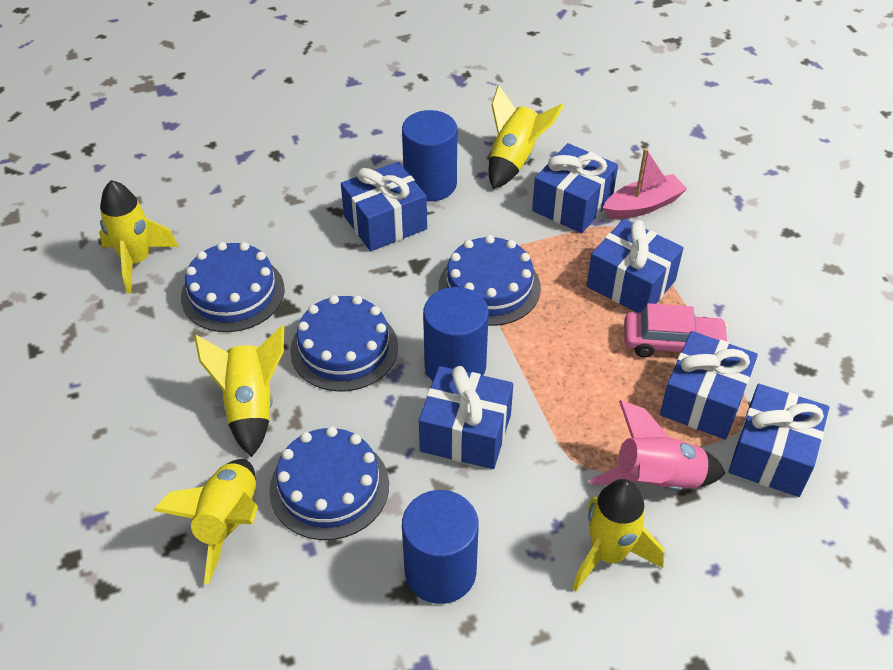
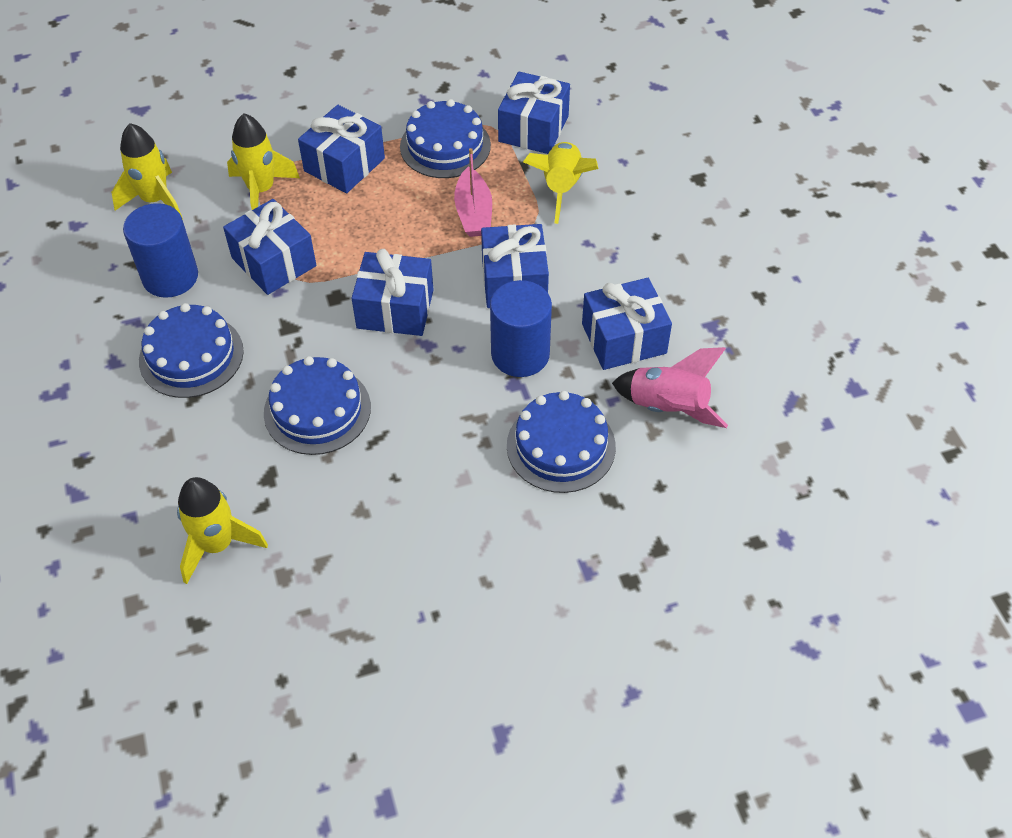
blue cylinder: [402,110,457,201] [402,490,479,604] [423,287,489,381] = 3 -> [123,203,198,298] [490,280,552,377] = 2
pink car: [624,303,730,358] = 1 -> none = 0
yellow rocket: [99,180,179,294] [153,459,258,584] [194,325,284,457] [489,85,564,189] [572,479,664,591] = 5 -> [111,123,183,220] [177,477,268,584] [227,113,300,210] [523,142,599,224] = 4

